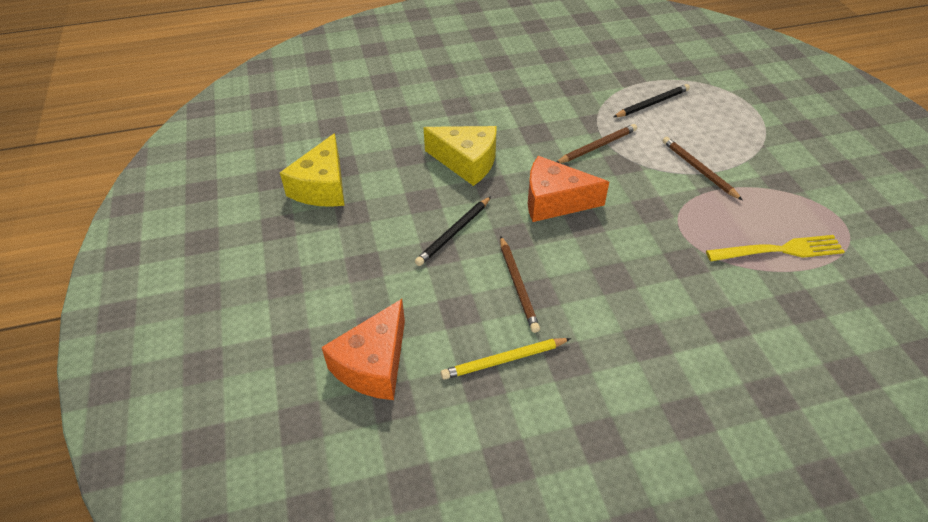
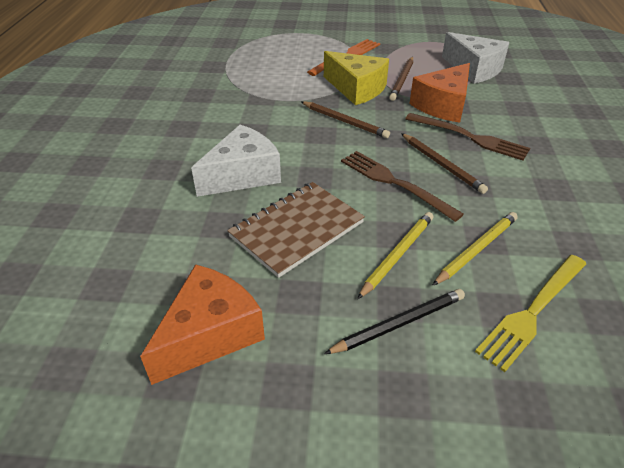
black pencil: [415,196,491,266] [613,84,690,117] = 2 -> [324,289,465,354] = 1
brown fork: none = 0 -> [341,151,464,222] [405,113,530,160] = 2
brown notebook: none = 0 -> [227,182,365,278] = 1
orange fork: none = 0 -> [307,39,380,76] = 1
white cheese: none = 0 -> [191,125,281,197] [442,32,510,83] = 2
yellow cheese: [280,133,345,207] [423,126,497,186] = 2 -> [324,51,389,105] = 1
yellow pencil: [441,338,571,380] = 1 -> [357,212,433,299] [432,212,518,286] = 2

